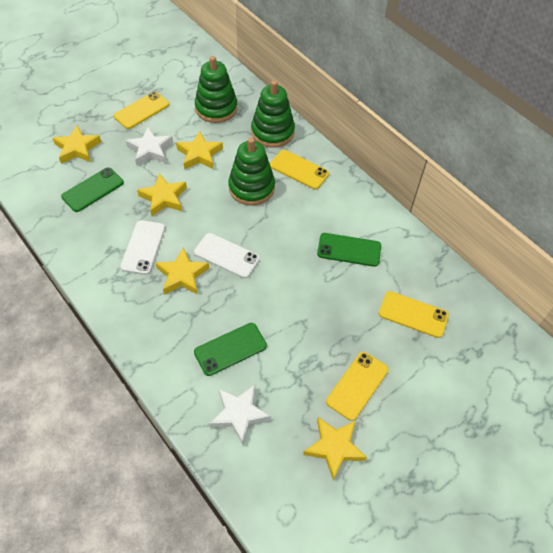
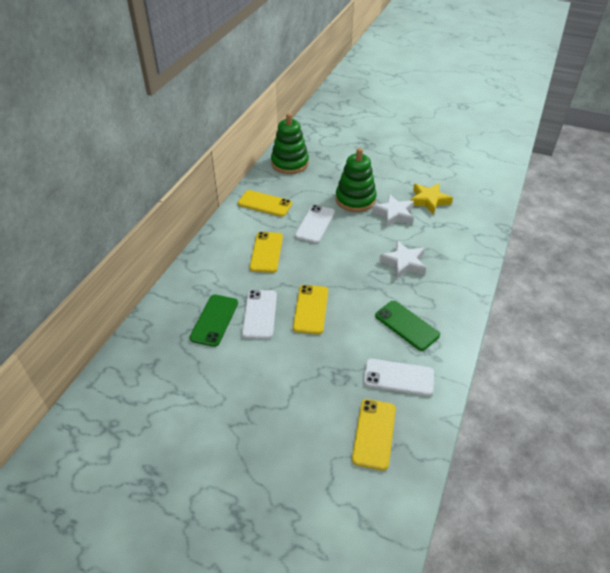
green phone: [61,167,124,212] [194,323,267,376] [317,233,381,267] = 3 -> [189,294,238,347] [375,301,440,351] = 2
green stacking toy: [195,56,238,123] [228,137,275,206] [251,80,295,148] = 3 -> [271,113,309,174] [335,148,377,212] = 2
white phone: [120,220,165,275] [194,233,260,278] = 2 -> [242,290,277,339] [295,205,335,243] [363,359,434,396] = 3
yellow star: [53,125,101,164] [137,173,187,216] [156,247,209,295] [176,131,223,169] [303,417,367,480] = 5 -> [410,183,453,215] = 1

